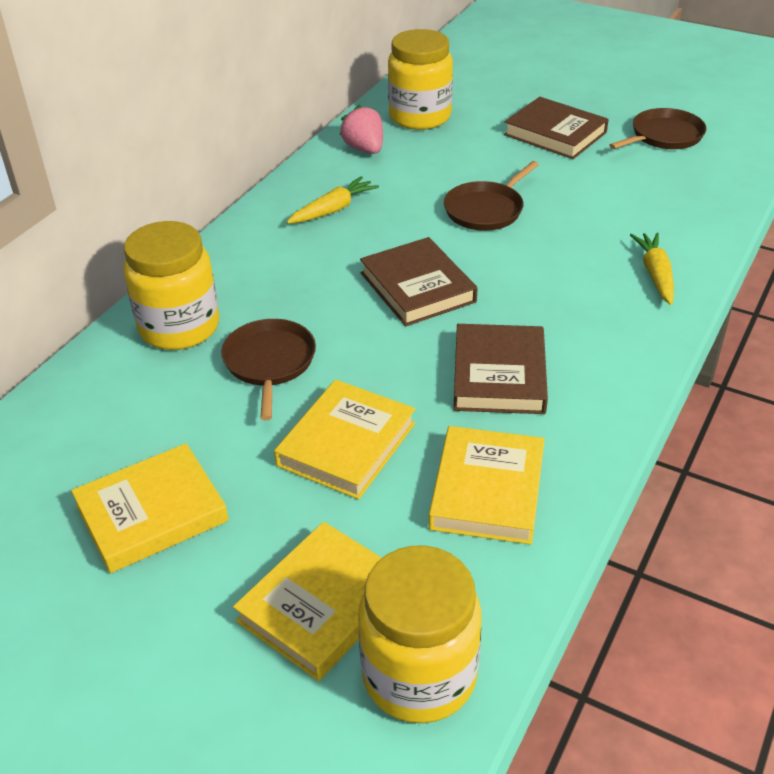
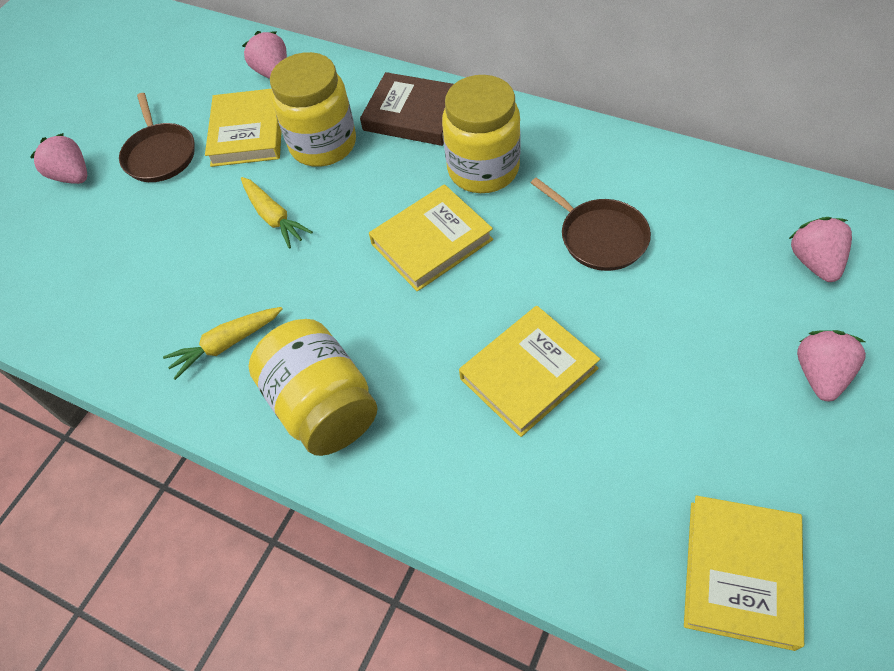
brown book: [360,237,478,326] [453,324,548,414] [504,97,609,159] = 3 -> [360,72,453,146] = 1
brown pan: [221,319,316,420] [444,161,539,231] [610,108,706,149] = 3 -> [119,93,195,182] [531,177,651,271] = 2
pink strawberry: [340,105,383,154] = 1 -> [30,133,87,184] [242,31,287,79] [789,217,852,282] [797,330,866,401] = 4

